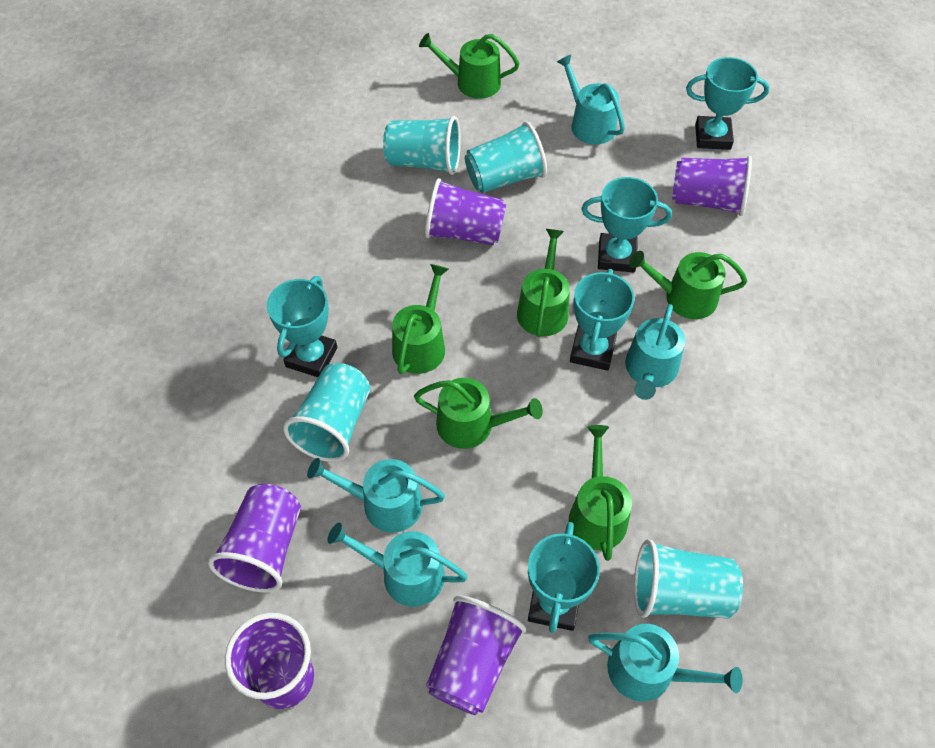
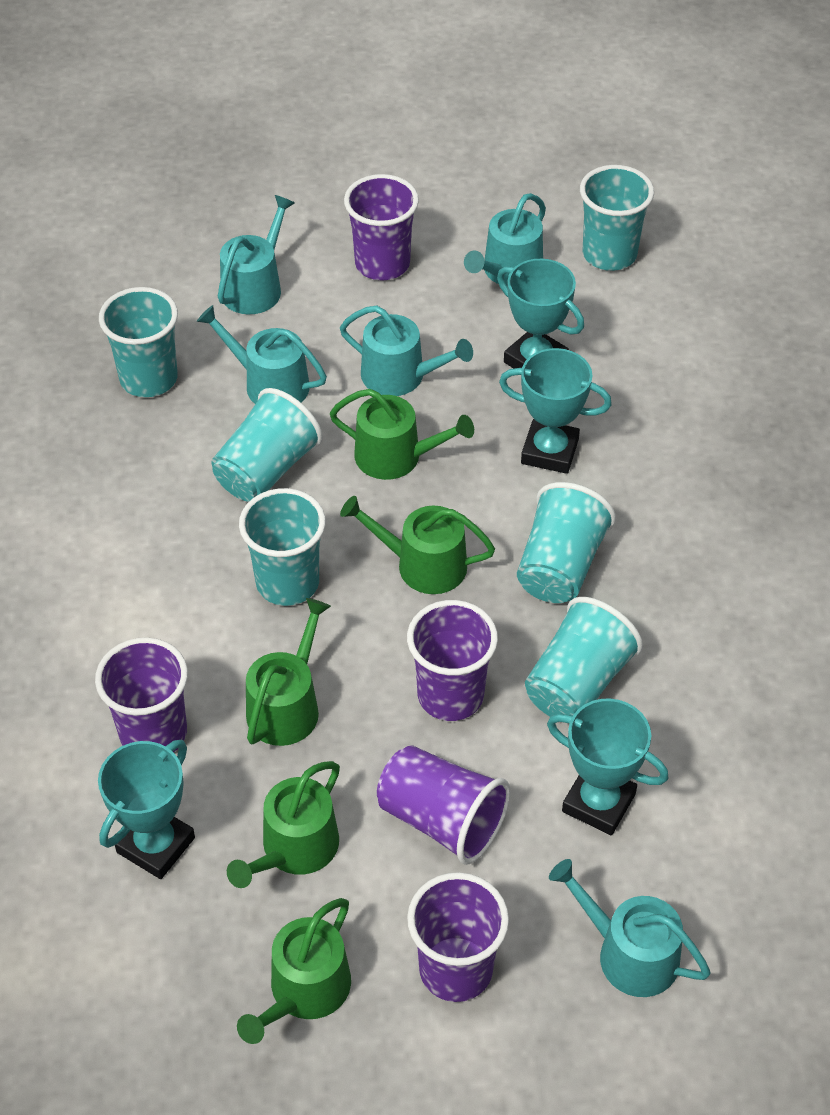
green watering can: [392,264,448,374] [414,378,543,449] [419,33,520,99] [517,229,570,337] [569,425,632,561] [629,251,747,319] = 6 -> [227,761,340,888] [237,898,351,1044] [246,598,331,746] [330,389,474,480] [340,496,495,594] = 5
turquoise cup: [283,363,371,462] [383,116,461,175] [465,121,547,193] [634,539,743,619] = 4 -> [99,287,178,397] [212,388,323,501] [239,488,326,606] [517,482,616,603] [525,597,643,716] [580,165,654,271] = 6
turquoise trophy: [267,276,337,377] [528,522,600,633] [570,269,635,371] [581,177,672,272] [686,57,769,150] = 5 -> [98,740,195,879] [497,259,584,369] [499,348,612,474] [547,698,668,835] = 4

